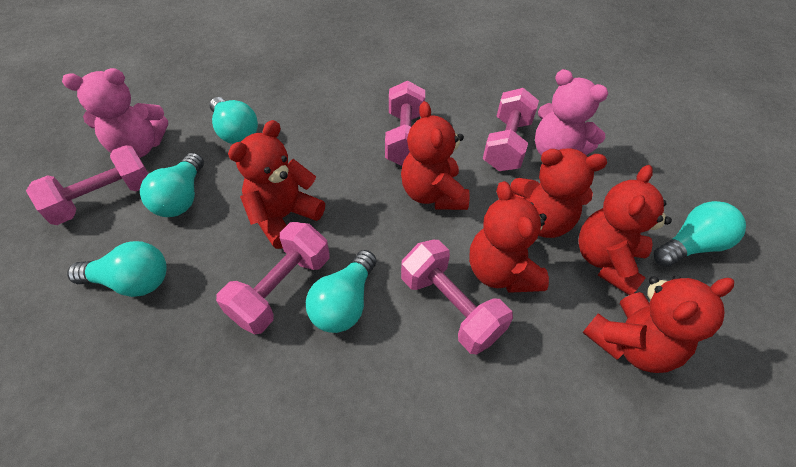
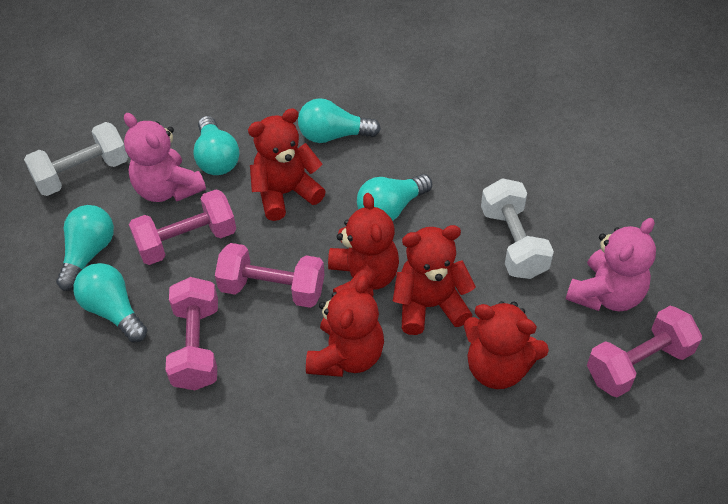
pink dumbbell: [26,145,149,225] [216,222,329,334] [385,81,425,166] [401,240,513,354] [483,88,539,171] = 5 -> [129,189,236,265] [165,277,218,390] [215,243,325,308] [587,306,702,397] = 4
red teddy bear: [228,120,325,249] [401,101,470,210] [469,181,549,293] [510,149,607,238] [578,165,672,295] [582,275,734,373] = 6 -> [248,108,326,221] [306,276,384,377] [328,193,399,297] [393,225,476,335] [464,301,549,389] = 5
white dumbbell: none = 0 -> [24,122,128,196] [481,178,554,279] = 2

